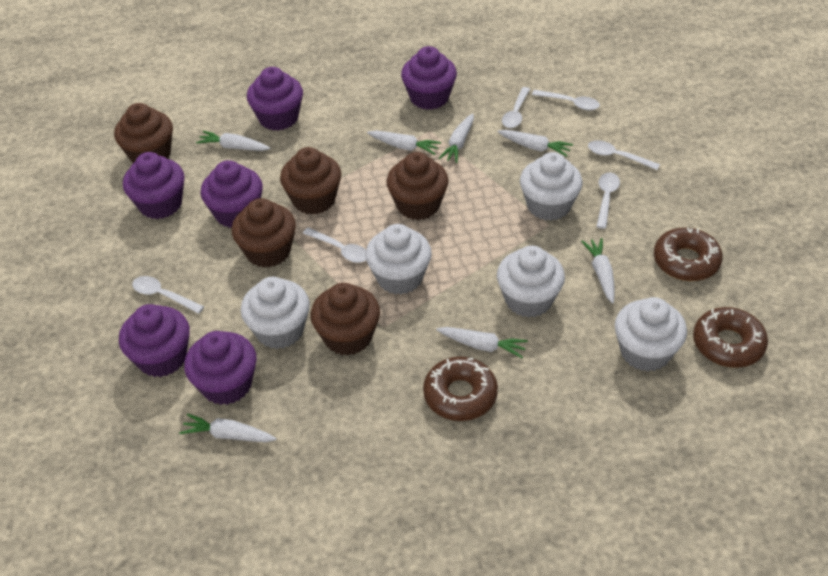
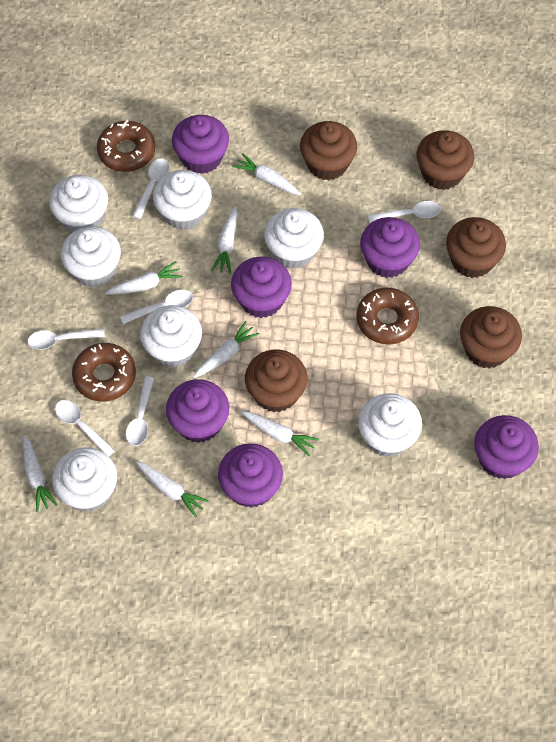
white cupcake: [241,277,310,349] [365,224,432,294] [497,246,565,317] [520,152,583,221] [615,297,687,371] = 5 -> [49,175,108,233] [52,447,117,512] [61,226,121,287] [140,305,202,367] [153,170,212,230] [264,208,324,269] [358,393,422,457] = 7

